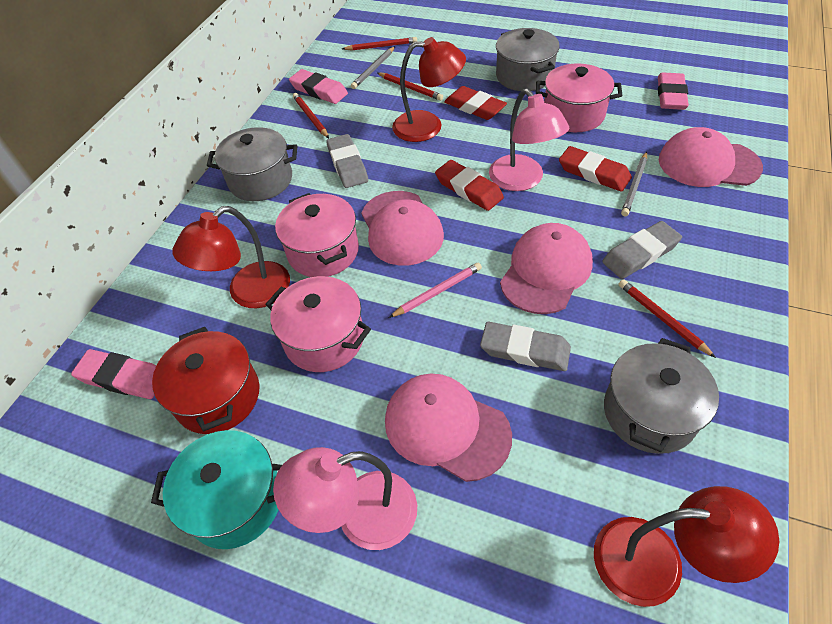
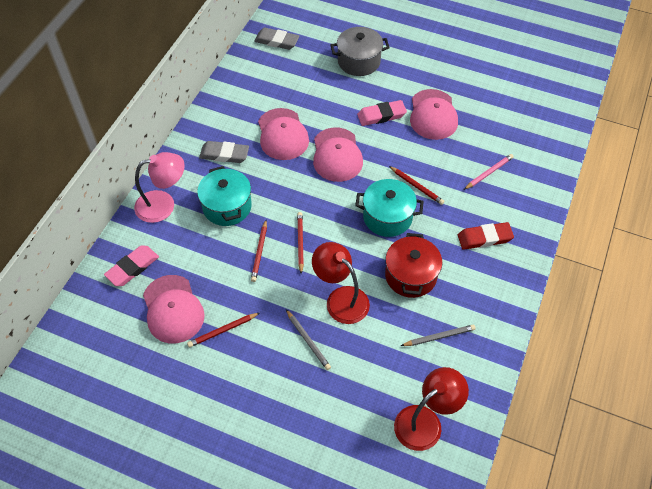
grey eraser: [326,134,368,188] [480,322,571,371] [602,221,682,279] = 3 -> [199,141,249,163] [254,28,299,50] = 2
grey pot: [207,127,297,201] [496,28,560,91] [604,338,719,454] = 3 -> [330,27,390,76] = 1
pink eraser: [71,349,156,399] [289,69,348,104] [658,72,689,110] = 3 -> [104,245,159,286] [357,100,407,126] = 2
pink lamp: [273,447,417,550] [489,89,570,191] = 2 -> [134,152,185,223] = 1
pink pot: [265,276,371,372] [275,193,359,277] [536,63,622,132] = 3 -> none = 0
red eraser: [435,160,504,211] [444,86,507,120] [559,146,632,192] = 3 -> [458,222,514,250] = 1
red lamp: [172,206,290,308] [392,37,466,142] [594,486,779,607] = 3 -> [312,242,370,324] [394,367,469,451] = 2
turquoise pot: [151,430,282,549] = 1 -> [197,166,252,226] [355,179,424,237] = 2

